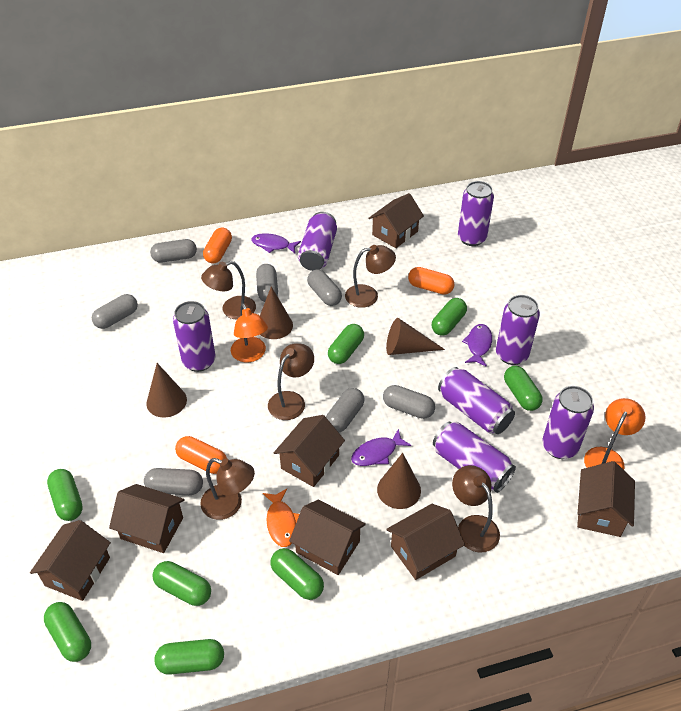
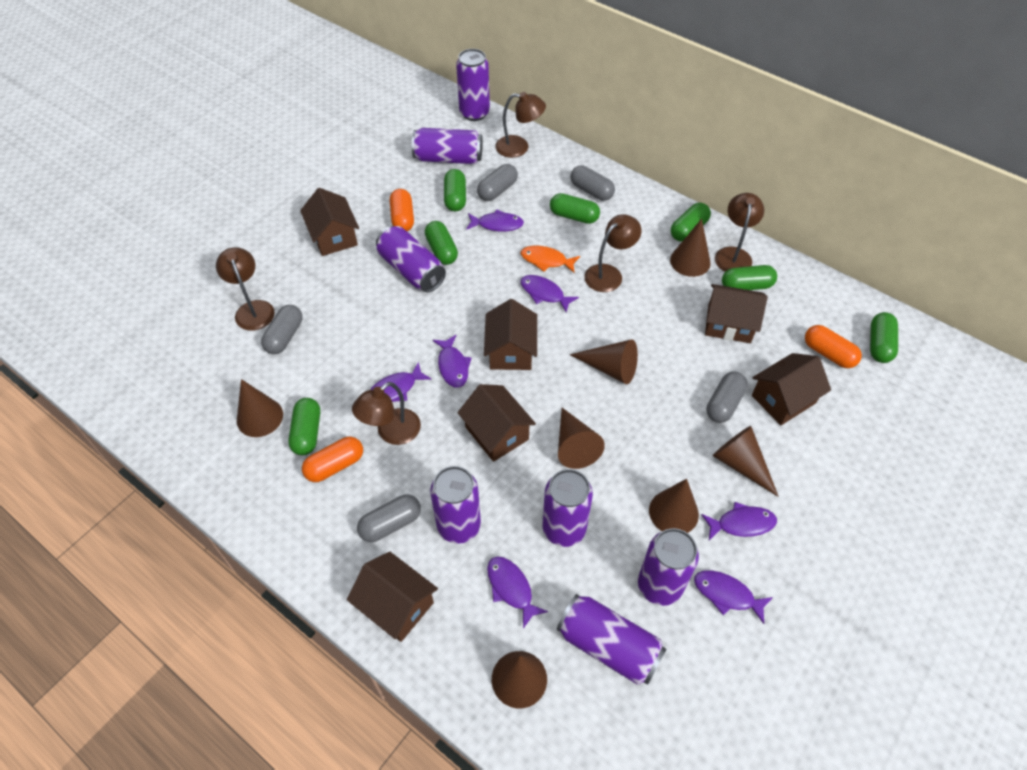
brown cone: [147,363,187,418] [260,286,293,339] [377,453,421,509] [386,318,445,355] = 4 -> [237,379,283,437] [492,651,547,708] [558,408,605,469] [570,339,638,384] [649,479,699,533] [670,219,711,277] [713,426,779,497] = 7
brown house: [30,520,111,601] [109,484,185,553] [274,415,345,487] [289,500,366,575] [368,193,424,248] [386,504,465,580] [577,461,635,537] = 7 -> [300,188,359,256] [347,552,438,642] [457,384,536,462] [484,299,537,370] [705,284,768,343] [752,353,831,425] = 6
green capsule: [44,602,91,662] [47,469,83,521] [152,561,211,606] [154,639,224,675] [270,548,324,600] [328,324,364,364] [432,298,467,336] [504,366,543,411] = 8 -> [288,398,320,455] [425,221,458,265] [444,169,466,211] [550,193,600,224] [671,203,711,242] [722,265,777,290] [870,312,898,363] = 7
grey capsule: [92,294,138,329] [144,468,203,495] [150,239,197,263] [256,264,278,302] [307,269,342,306] [326,388,364,433] [383,385,435,419] = 7 -> [261,305,303,354] [357,494,421,542] [477,164,518,201] [570,165,615,201] [706,372,748,423] = 5
orange lamp: [231,303,268,362] [584,398,645,470] = 2 -> none = 0
purple fish: [251,233,301,253] [351,429,411,466] [462,324,492,367] = 3 -> [370,362,431,402] [433,335,472,388] [466,210,524,232] [487,556,548,629] [520,275,579,312] [694,570,773,624] [701,502,777,540] = 7

